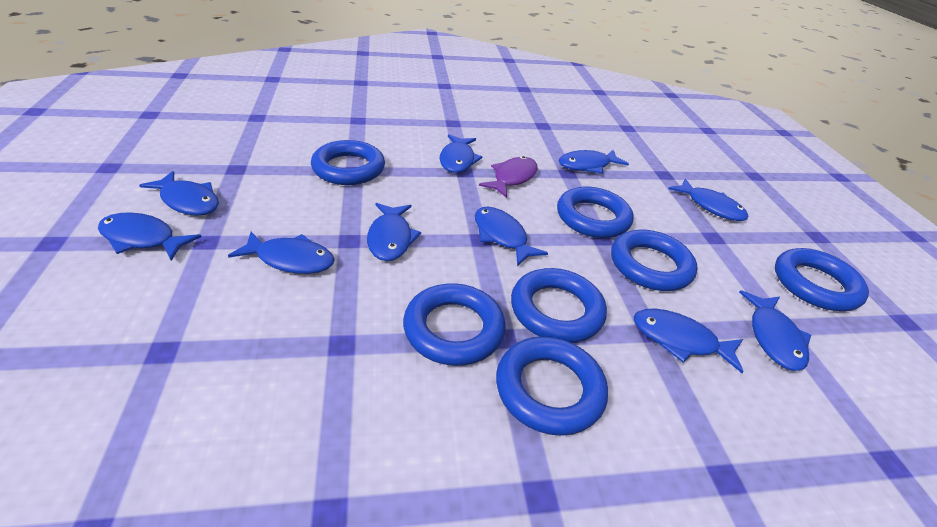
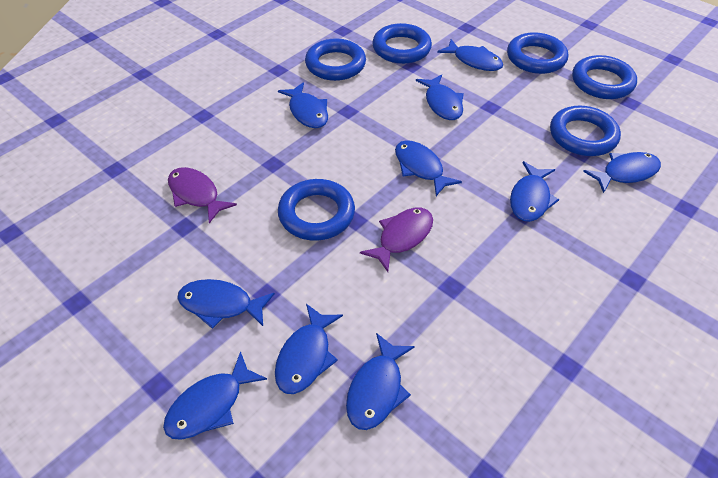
blue ring: [311,140,385,185] [403,283,506,366] [496,336,608,436] [511,268,607,343] [557,187,633,238] [611,230,697,291] [775,248,869,311] = 7 -> [278,179,355,241] [305,38,366,81] [372,23,432,64] [507,32,568,74] [550,106,621,156] [572,55,637,99] = 6
purple fish: [479,156,538,198] = 1 -> [168,167,237,223] [360,208,433,272] = 2

